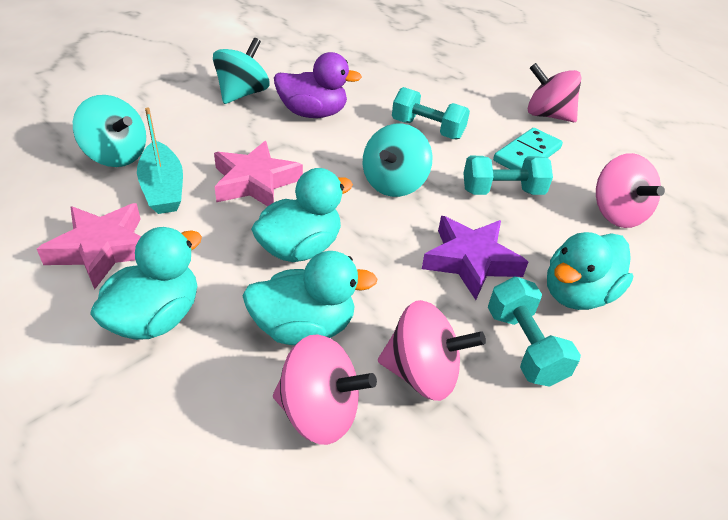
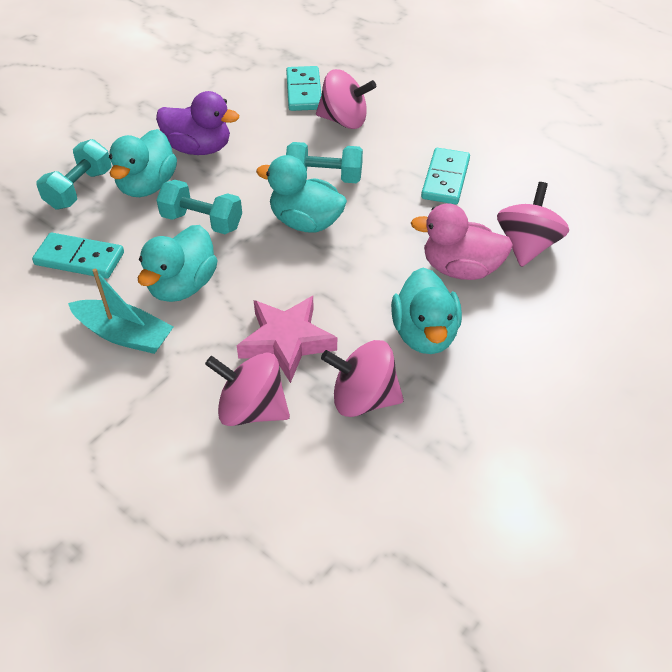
pink duck: none = 0 -> [411,203,513,280] = 1
pink star: [37,203,141,289] [214,141,303,206] = 2 -> [237,296,337,383] = 1
purple star: [422,216,528,300] = 1 -> none = 0
turquoise domino: [493,128,563,170] = 1 -> [32,232,124,279] [286,66,321,111] [421,148,470,204] = 3
turquoise spinning top: [73,95,146,167] [213,38,270,104] [363,123,432,197] = 3 -> none = 0

